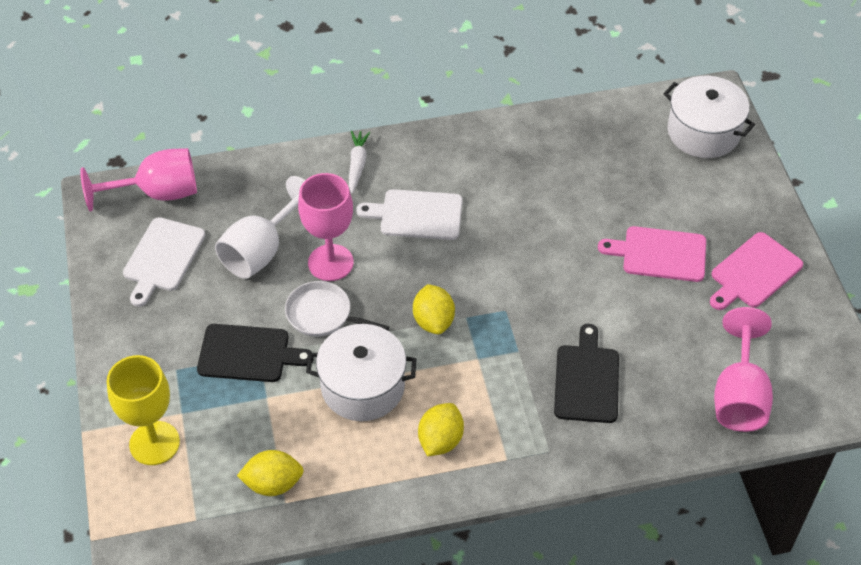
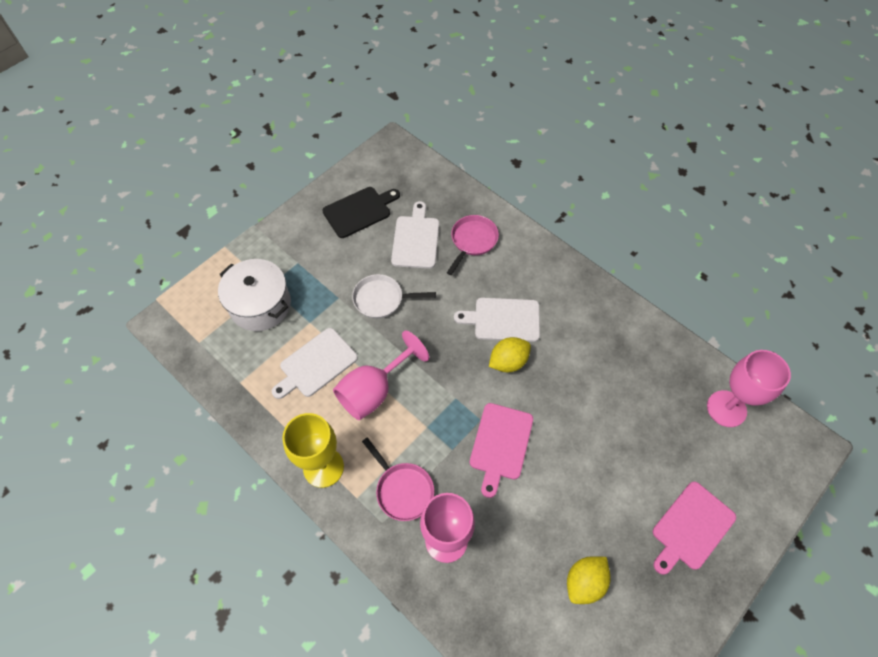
black cutting board: [197,324,314,382] [554,324,619,423] = 2 -> [322,187,400,238] = 1
pink pan: none = 0 -> [362,437,434,521] [447,215,499,275] = 2
white carrot: [349,131,370,194] = 1 -> none = 0
white cutting board: [123,217,206,307] [356,189,463,240] = 2 -> [272,328,358,399] [391,201,439,269] [454,298,540,342] = 3
white goblet: [215,176,305,279] = 1 -> none = 0
white pot: [306,324,417,421] [664,76,755,158] = 2 -> [218,259,291,331] = 1
yellow lemon: [237,450,304,496] [413,284,455,334] [418,403,464,456] = 3 -> [489,337,531,372] [567,557,611,604] = 2

